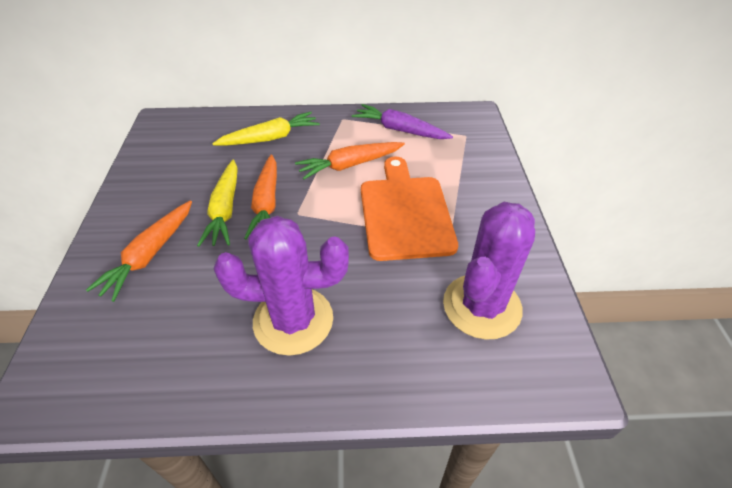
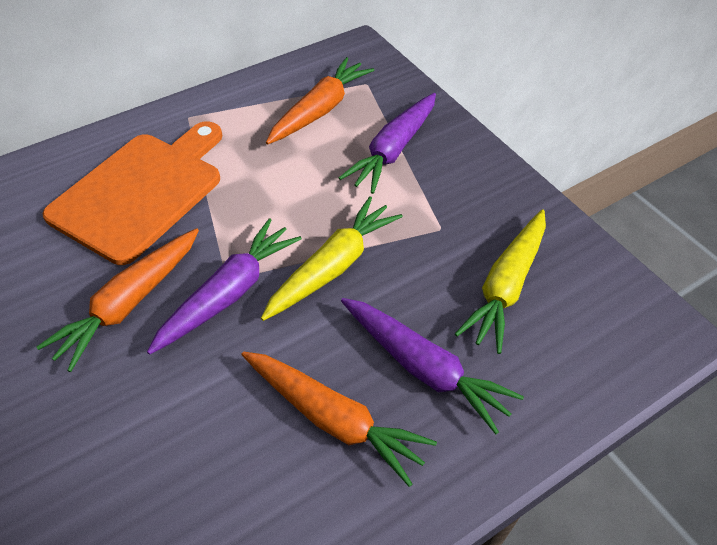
purple cactus: [214,216,349,356] [443,202,535,340] = 2 -> none = 0
purple carrot: [352,104,453,139] = 1 -> [147,218,302,355] [339,93,436,194] [341,298,524,434] = 3

